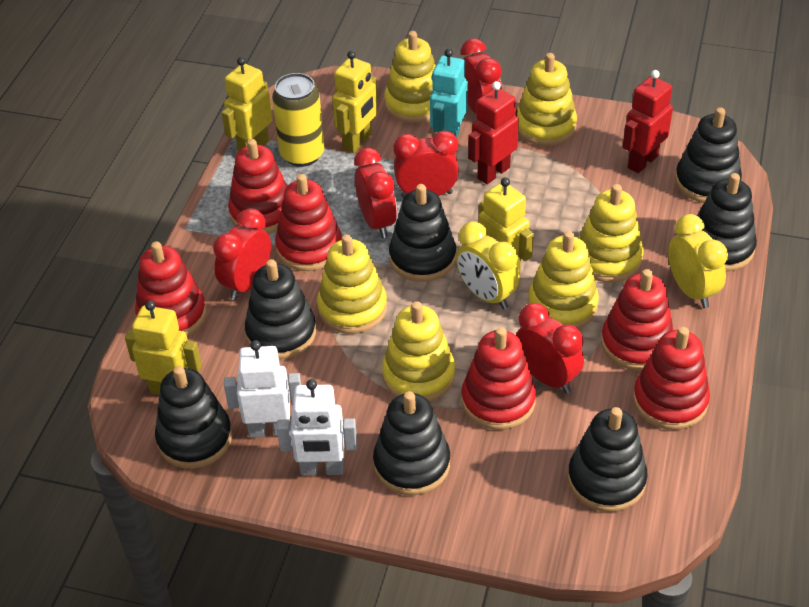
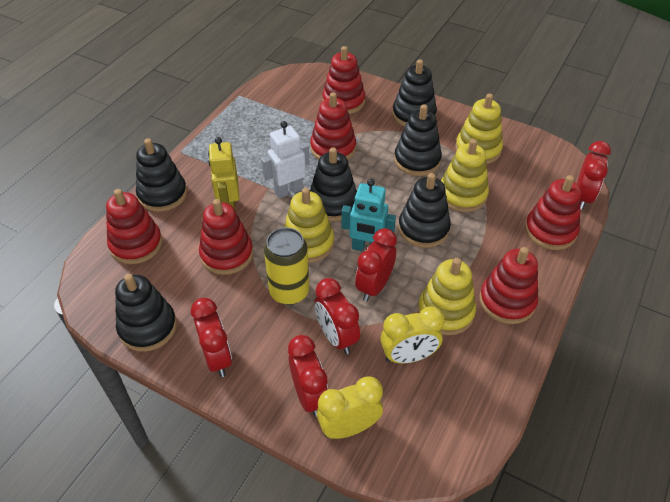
black stacking toy: [155,366,232,469] [245,259,316,359] [373,391,450,495] [389,184,456,282] [568,407,648,512] [675,107,742,203] [697,173,757,271] = 7 -> [115,274,177,352] [136,138,187,212] [310,147,357,221] [392,59,437,127] [394,104,442,176] [398,173,451,248] = 6
red robot: [468,81,519,184] [623,70,673,173] = 2 -> none = 0
white robot: [224,340,301,438] [277,379,357,475] = 2 -> [261,121,310,198] = 1
yellow robot: [125,301,202,395] [222,57,273,151] [332,51,378,153] [479,177,534,276] = 4 -> [208,137,239,212] = 1
yellow stacking toy: [317,234,387,334] [382,301,455,402] [384,31,436,123] [517,53,577,146] [528,231,599,329] [578,184,644,282] = 6 -> [284,188,334,263] [418,258,476,335] [441,139,489,212] [455,94,503,164] = 4

